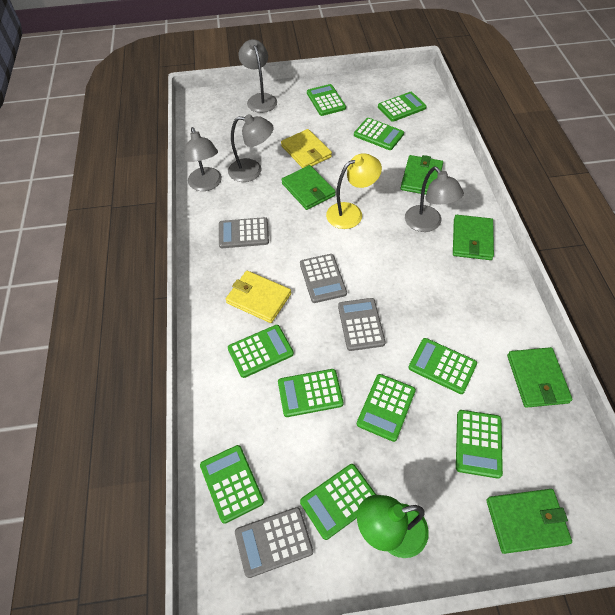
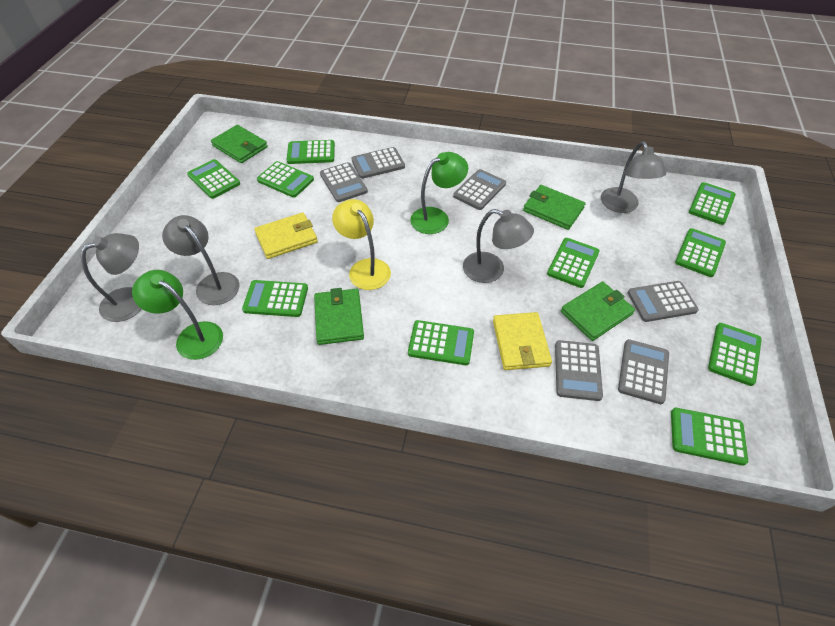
green lamp: [357,495,429,558] = 1 -> [132,270,223,360] [410,152,468,234] = 2
green wallet: [281,165,336,210] [401,155,443,195] [453,215,494,260] [486,489,572,554] [507,347,572,408] = 5 -> [211,125,268,163] [314,288,364,345] [523,185,586,230] [561,282,635,341] = 4
grey calculator: [219,217,269,248] [235,507,313,578] [300,254,347,303] [338,298,386,351] = 4 -> [320,162,368,202] [352,147,405,179] [453,169,506,210] [555,340,603,401] [618,339,669,404] [628,281,699,322] = 6

